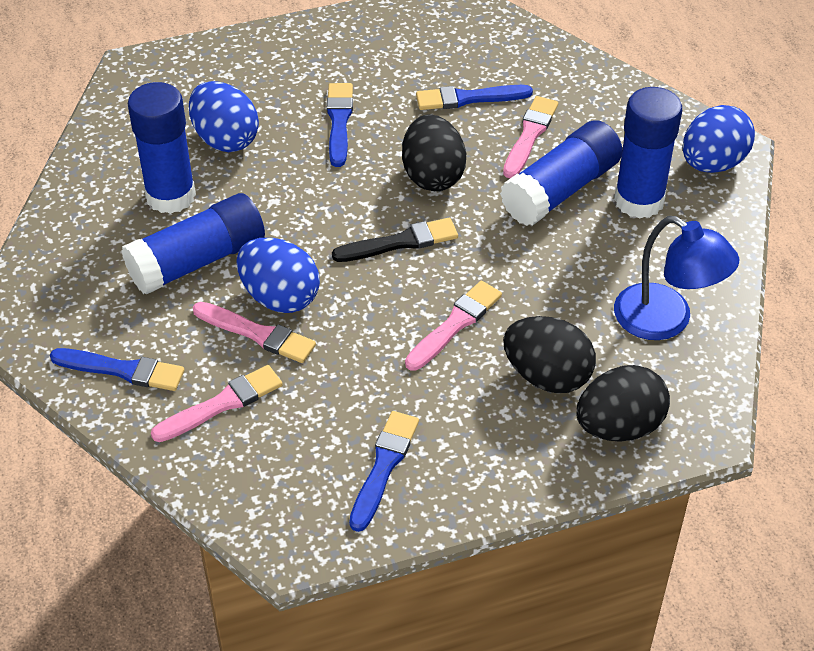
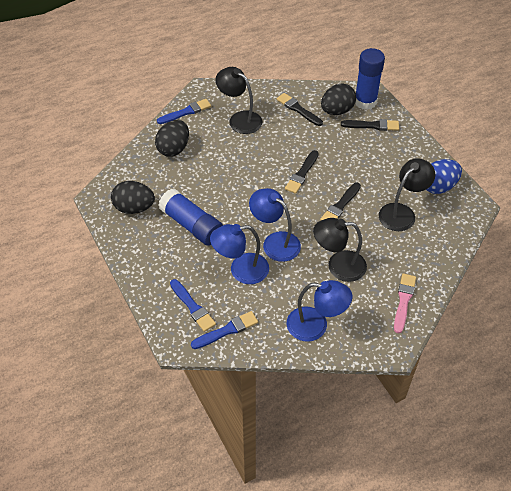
black brush: [332,218,458,262] = 1 -> [277,93,323,126] [285,150,319,194] [320,182,361,220] [341,119,399,131] = 4
black lamp: none = 0 -> [215,67,262,134] [313,218,367,282] [379,158,435,231] = 3
blue brush: [50,348,185,391] [327,83,353,167] [349,411,419,532] [416,85,533,110] = 4 -> [157,99,211,124] [170,279,216,332] [191,311,258,349] = 3
blue egg: [189,81,259,152] [237,238,320,313] [683,105,755,173] = 3 -> [426,159,462,194] = 1
blue glue stick: [121,193,265,294] [128,82,196,214] [500,120,622,226] [614,87,682,219] = 4 -> [158,189,223,246] [355,48,385,110] = 2
blue lamp: [614,216,739,340] = 1 -> [210,224,269,284] [249,188,301,262] [287,280,352,342] = 3
pink brush: [151,365,283,442] [193,302,316,363] [405,281,502,371] [503,96,558,178] = 4 -> [394,273,416,333] = 1

